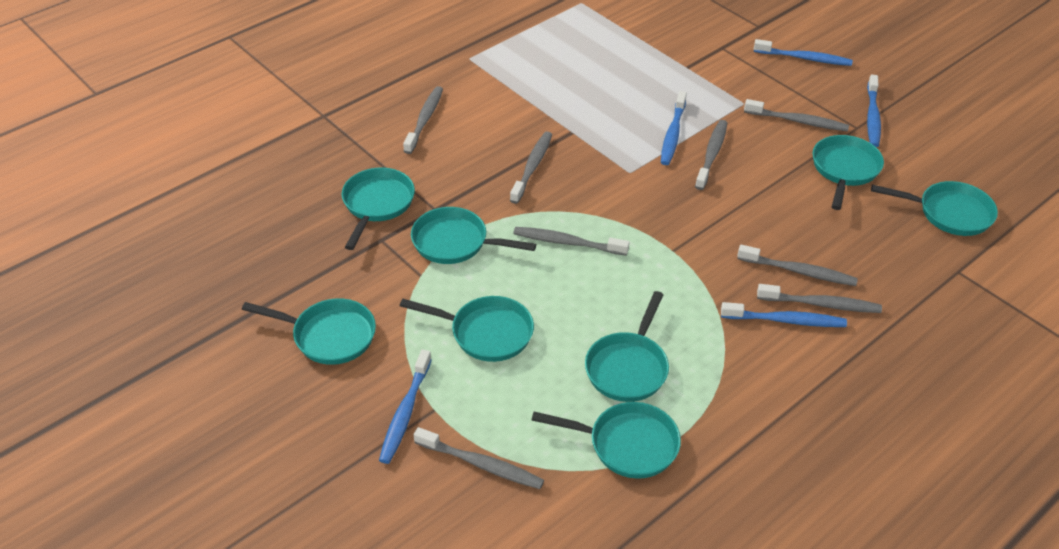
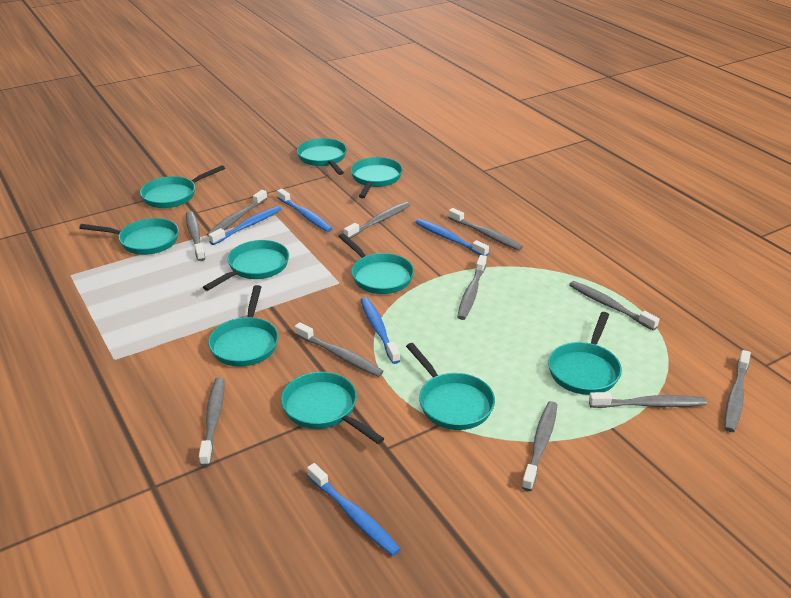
grey toothbrush: [403,86,443,154] [414,427,544,489] [510,131,552,204] [513,227,630,256] [695,120,727,190] [737,245,858,286] [744,99,849,132] [757,284,882,313] = 8 -> [186,211,205,261] [199,377,224,466] [207,190,267,237] [295,322,383,377] [344,202,410,239] [448,208,523,250] [457,255,487,320] [521,401,557,491] [569,281,659,330] [589,392,707,408] [724,350,751,432] = 11
turquoise pan: [242,298,376,365] [342,168,415,250] [400,296,534,362] [411,207,536,264] [532,402,681,479] [585,291,669,402] [813,135,884,210] [871,181,998,236] = 8 -> [79,218,179,255] [140,165,225,208] [203,240,289,291] [208,285,279,367] [281,372,385,444] [297,138,347,175] [338,233,414,294] [351,157,403,199] [406,343,495,430] [548,312,622,395] = 10

